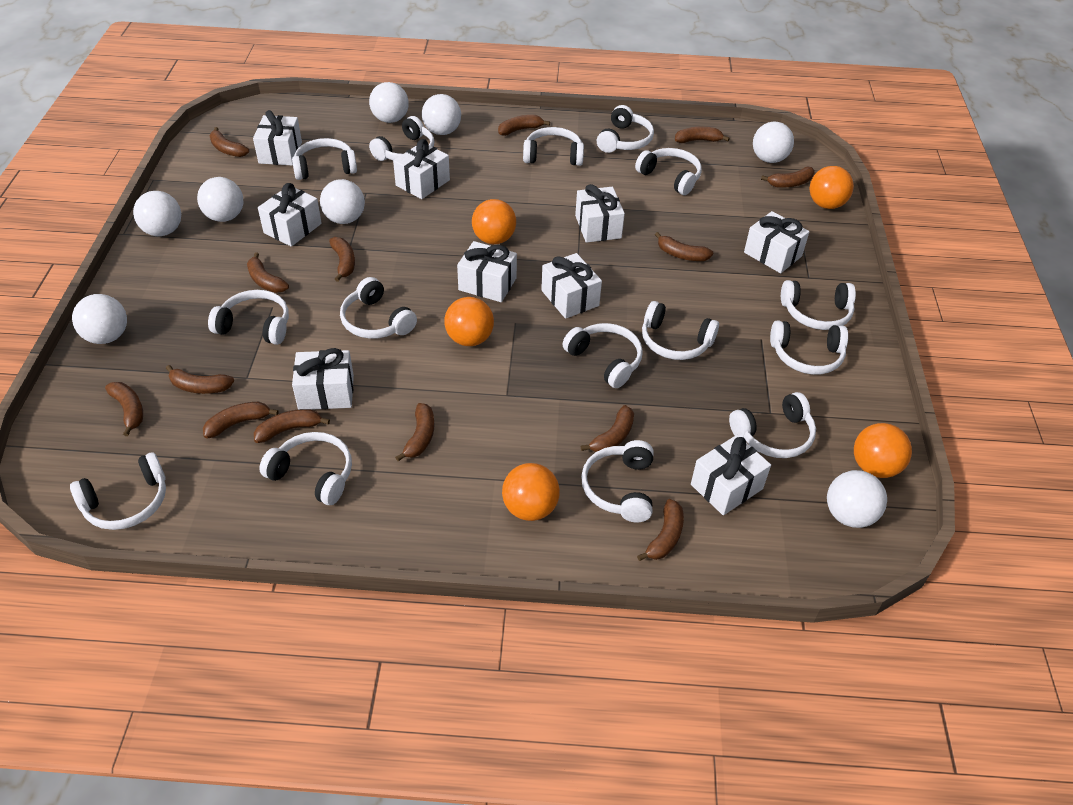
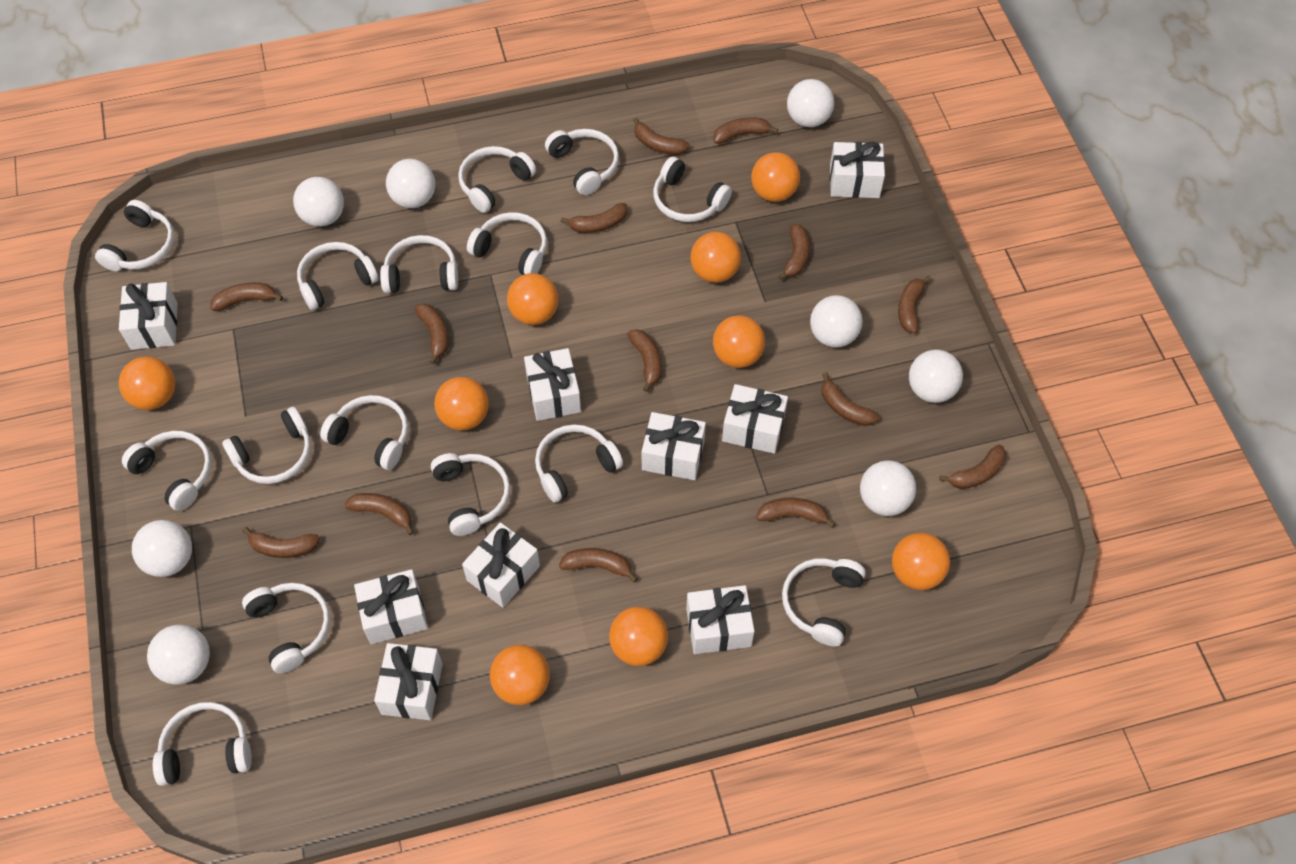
orange ball: [445,297,494,346] [472,199,516,244] [502,463,560,521] [809,166,854,209] [854,423,912,478] = 5 -> [119,357,175,410] [434,377,489,431] [490,645,550,705] [507,273,559,325] [609,606,668,666] [690,232,741,283] [713,315,765,368] [751,152,800,202] [892,533,950,590] = 9

